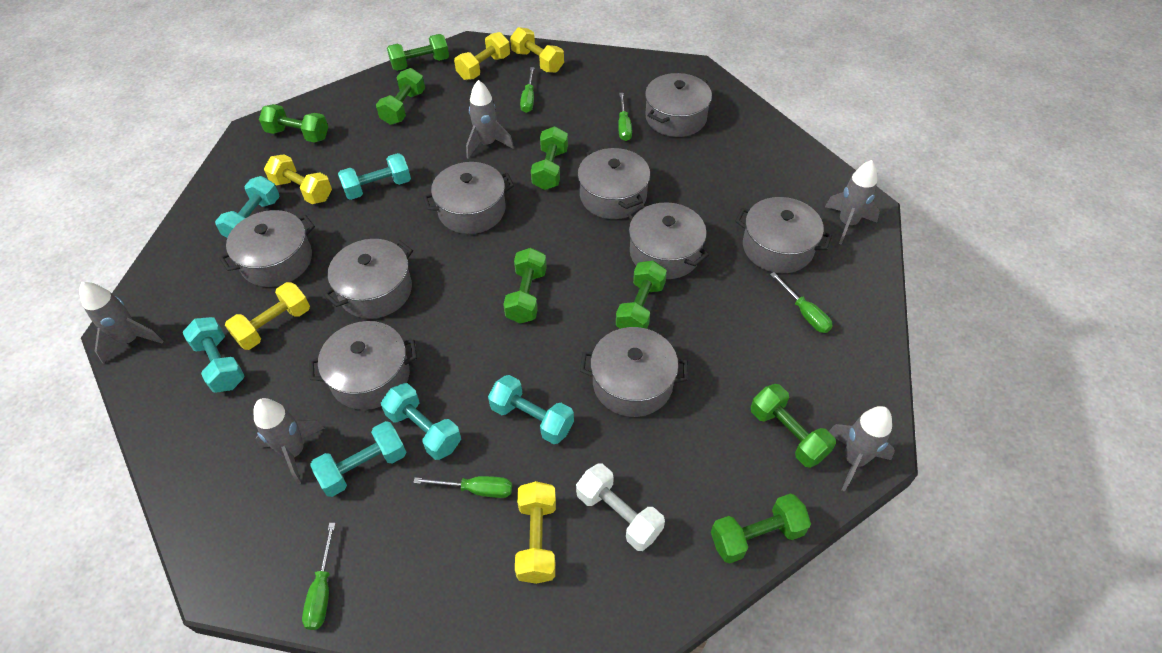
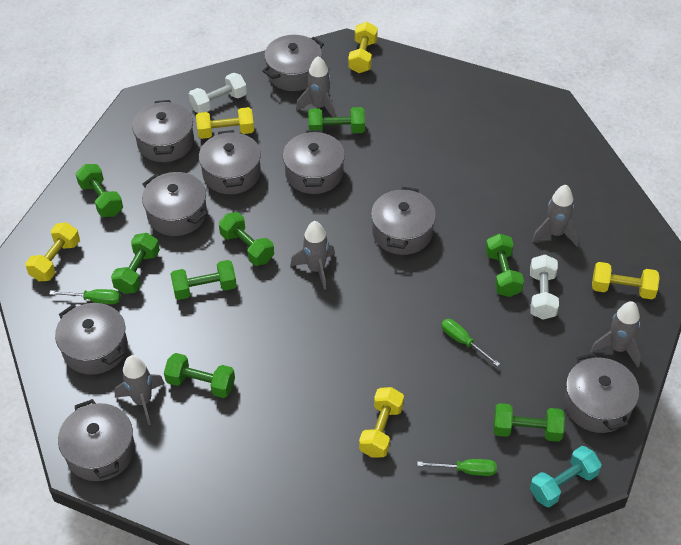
green screwdriver: [302,523,335,630] [413,476,512,498] [520,67,534,113] [618,93,632,141] [770,272,832,333] = 5 -> [50,289,121,304] [417,459,497,476] [441,319,500,366] = 3
turquoise dumbbell: [183,317,245,393] [215,176,279,238] [310,421,406,497] [338,153,411,200] [381,383,461,460] [488,375,574,444] = 6 -> [530,446,602,508] = 1
white dumbbell: [576,464,665,551] = 1 -> [189,73,247,113] [530,255,559,320] = 2

